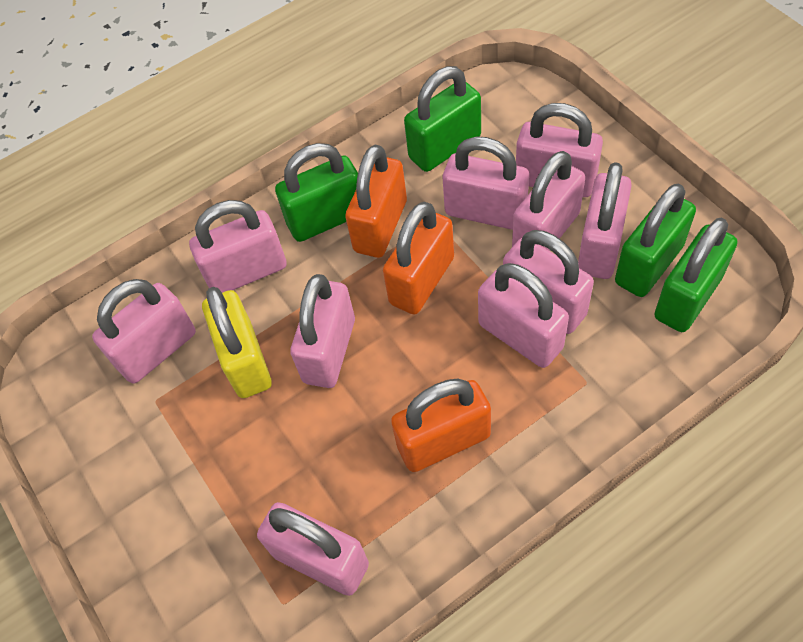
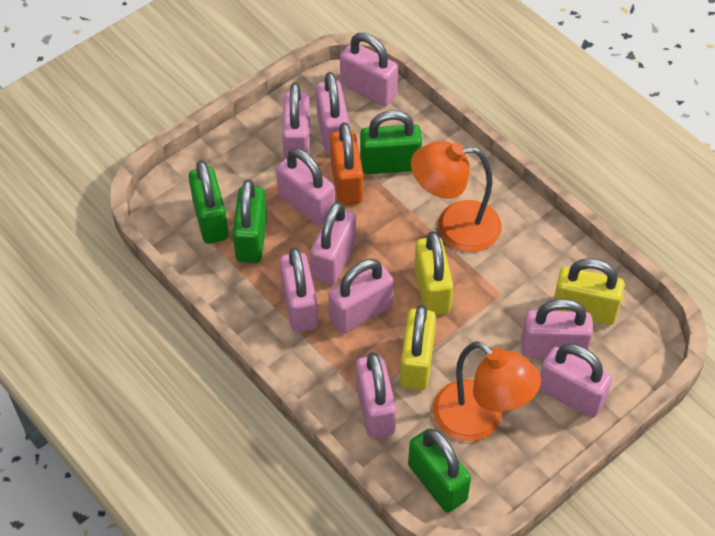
orange lamp: none = 0 -> [411,141,502,252] [433,341,541,441] = 2
orange padlock: [345,145,407,258] [383,202,454,315] [391,379,491,472] = 3 -> [330,122,363,205] = 1
yellow padlock: [202,287,272,398] = 1 -> [400,305,436,390] [414,231,453,315] [554,258,624,325] = 3

